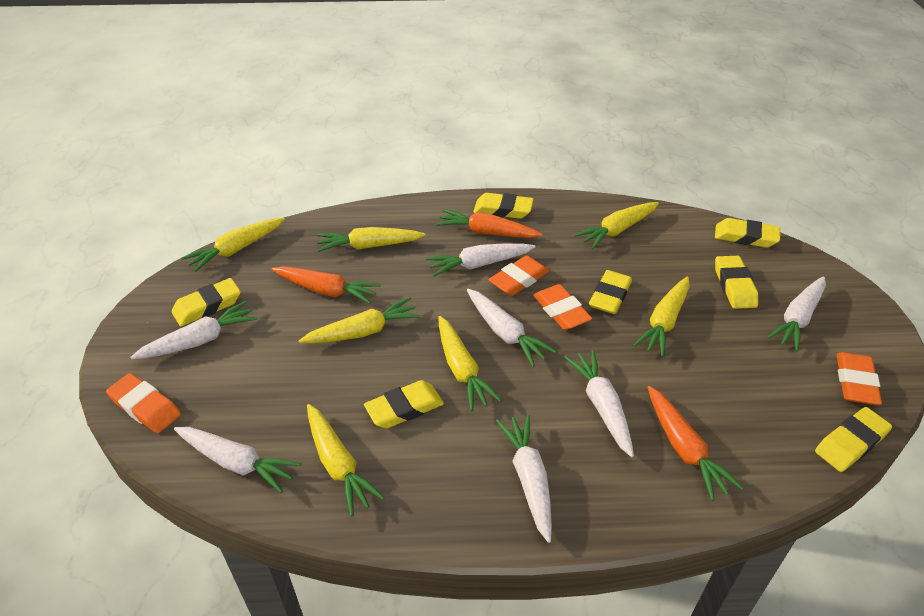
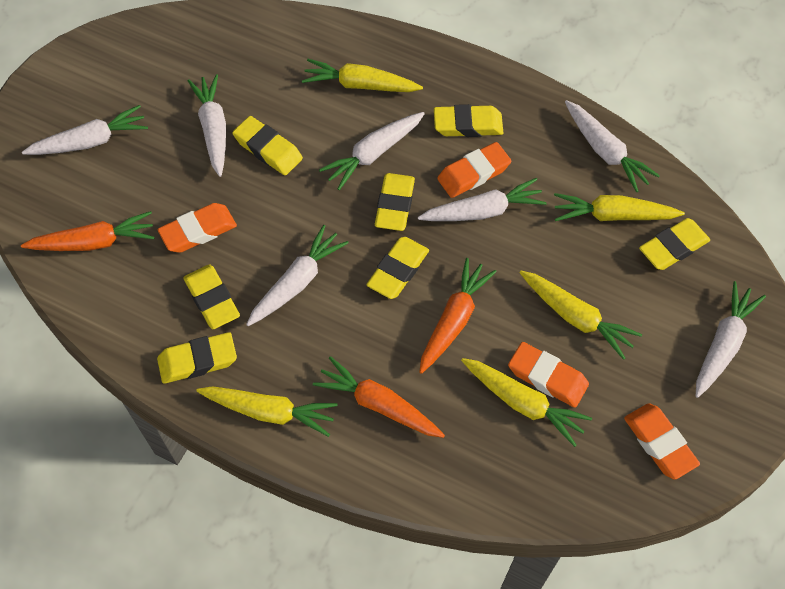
yellow carrot: [182,218,285,272] [299,297,421,343] [307,404,385,517] [317,227,426,252] [438,316,502,411] [574,202,659,249] [633,277,690,357] = 7 -> [196,386,338,437] [302,59,423,92] [461,358,592,447] [520,271,642,360] [554,193,685,221] = 5

